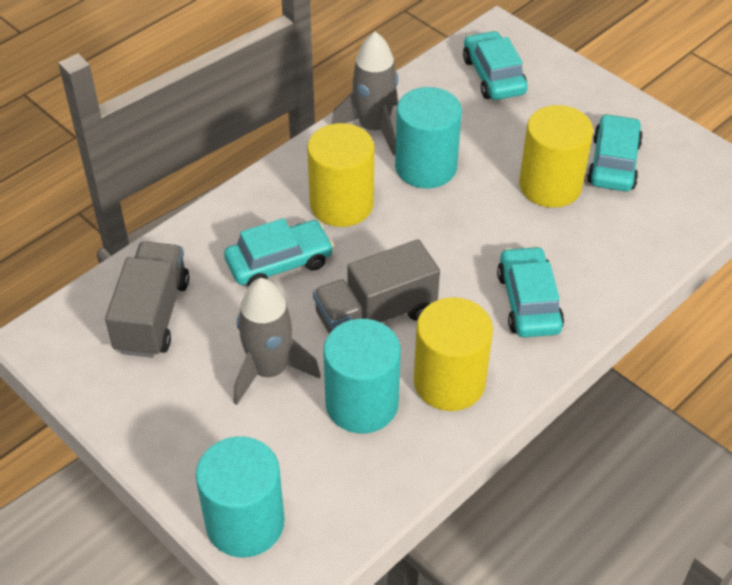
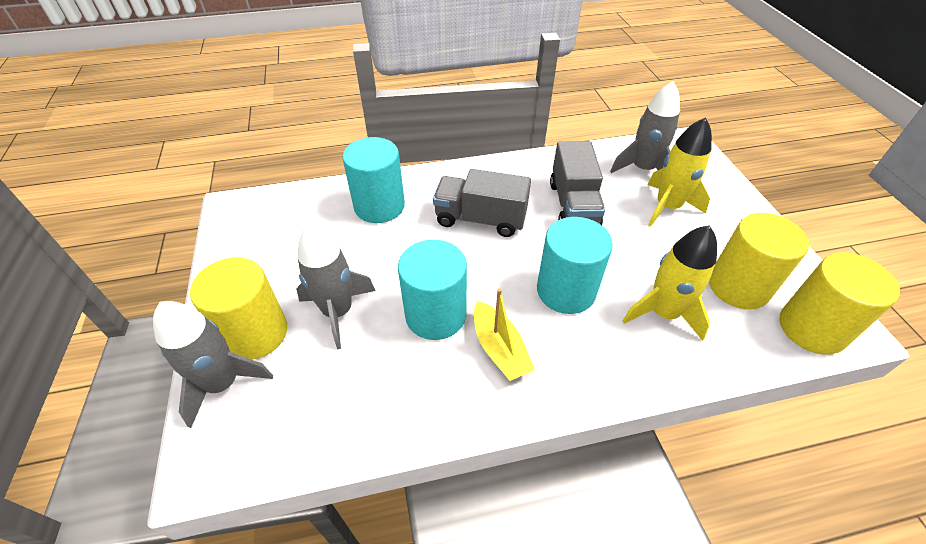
grey rocket: [234,278,321,405] [332,32,398,156] = 2 -> [153,301,273,428] [296,224,375,349] [610,81,680,173] = 3
turquoise car: [224,218,334,287] [463,31,528,100] [497,246,564,337] [587,114,643,191] = 4 -> none = 0
yellow boat: none = 0 -> [474,288,535,381] = 1
yellow rocket: none = 0 -> [623,225,717,341] [648,117,712,226] = 2

